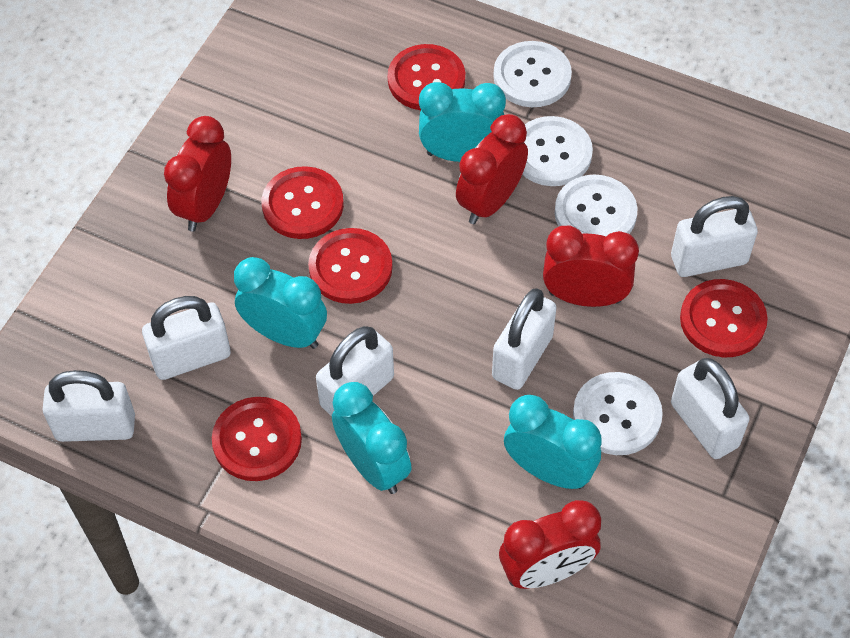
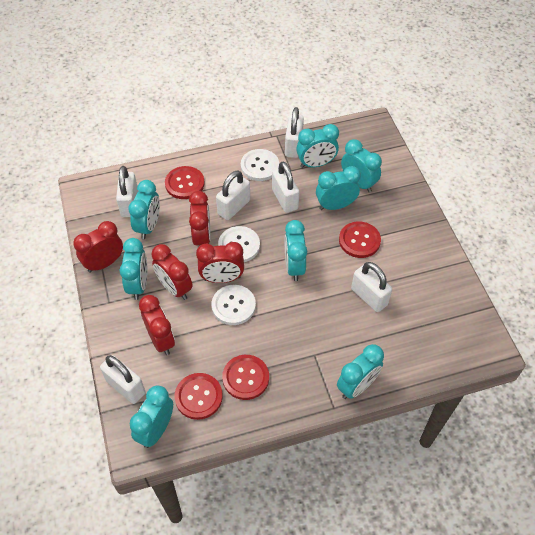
red button: [212,397,302,481] [262,166,344,239] [308,228,393,304] [388,44,465,110] [680,279,768,357] = 5 -> [165,166,205,199] [175,373,223,420] [222,355,269,400] [339,221,381,258] = 4
red clock: [164,116,231,231] [456,114,528,224] [499,500,601,589] [543,226,639,307] = 4 -> [73,221,123,273] [139,295,175,355] [151,244,193,300] [189,191,211,245] [196,242,244,283] = 5
turquoise clock: [234,257,327,349] [332,382,412,494] [419,82,506,162] [504,395,602,489] = 4 -> [119,238,147,300] [128,180,160,239] [130,386,173,448] [285,220,307,281] [296,124,339,168] [316,166,361,210] [337,344,384,399] [341,139,382,193] = 8
white button: [493,41,572,107] [522,116,593,186] [555,175,638,236] [573,372,663,455] = 4 -> [212,285,256,325] [218,226,260,262] [241,149,279,181] = 3

